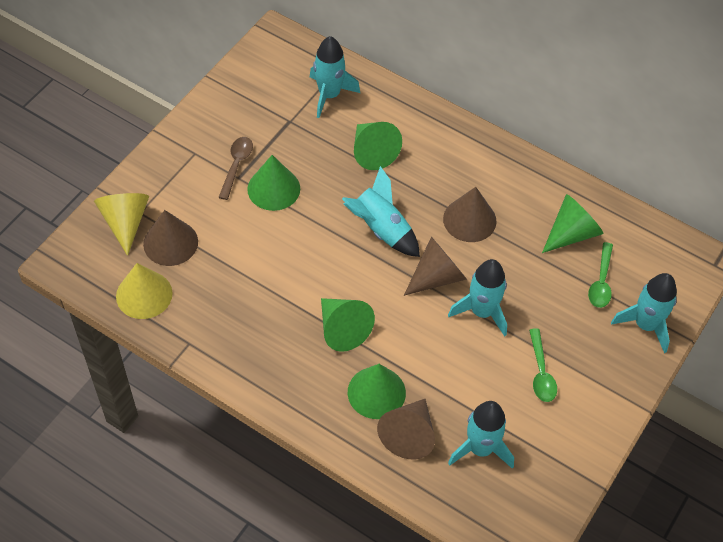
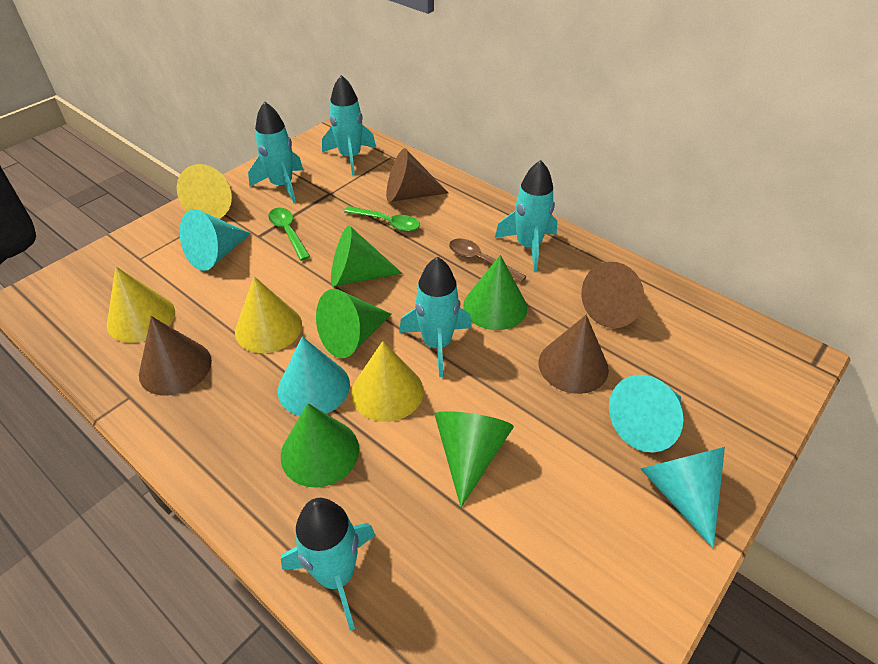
turquoise cone: none = 0 -> [180,209,251,271] [278,336,350,416] [609,375,683,453] [641,447,725,548] = 4
yellow cone: [94,193,149,256] [116,263,172,319] = 2 -> [107,267,175,343] [177,164,232,219] [235,276,302,353] [351,341,424,422] = 4

